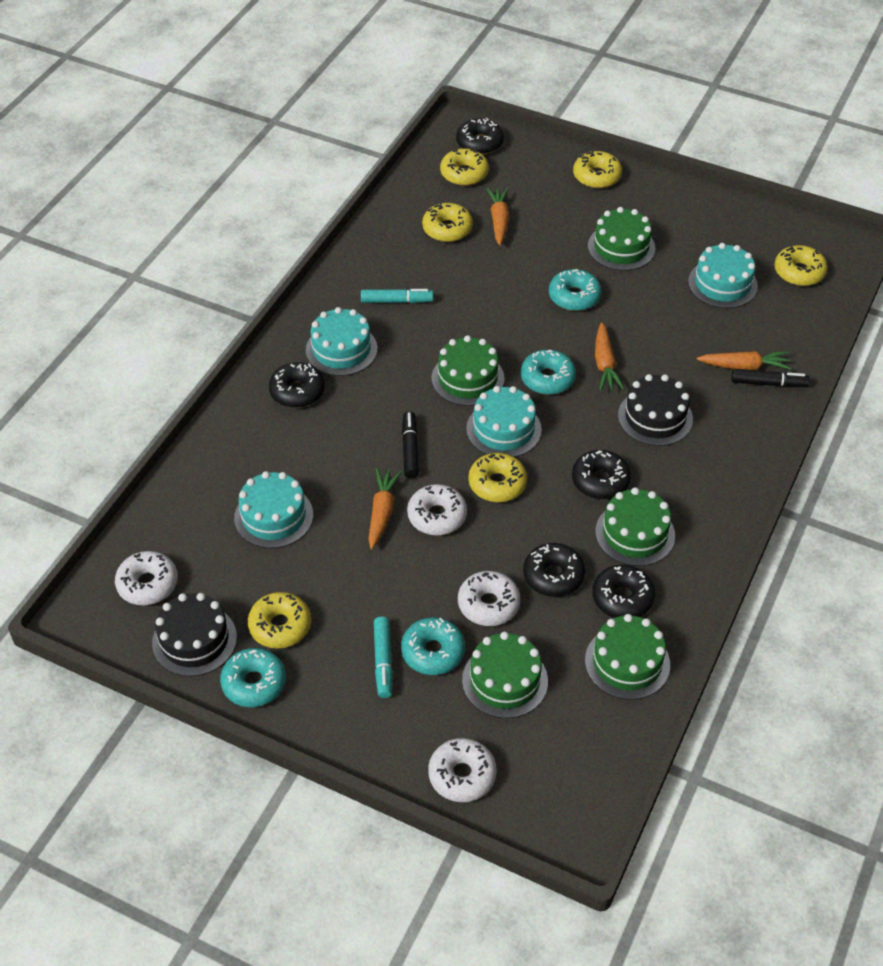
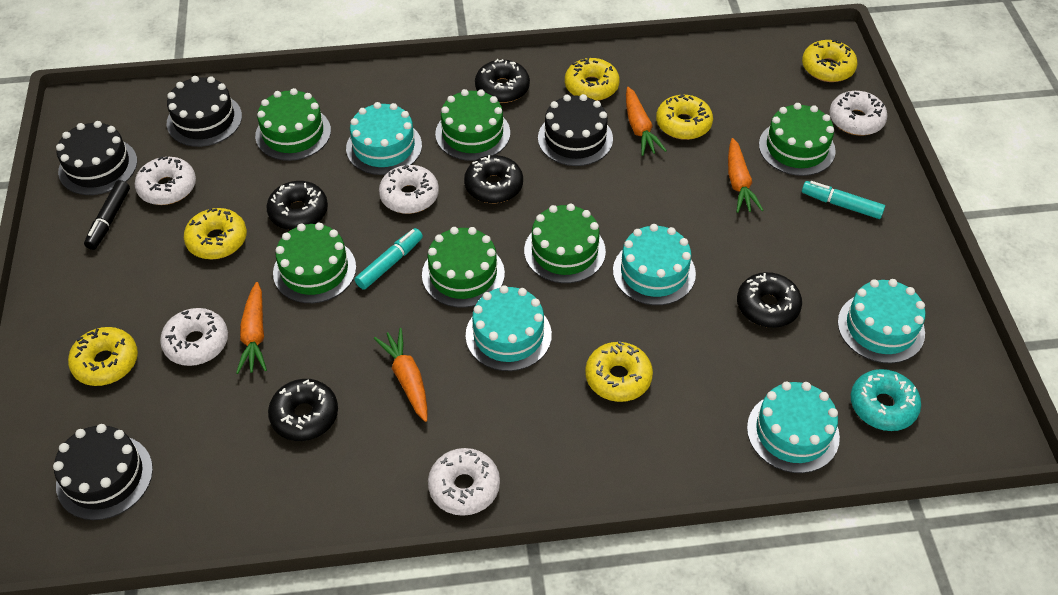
black cake: [152,593,237,676] [618,374,693,446] = 2 -> [53,424,153,520] [56,121,137,195] [167,76,242,147] [538,94,613,166] = 4
black marker: [402,411,419,479] [731,369,810,387] = 2 -> [84,180,130,250] = 1
green cake: [431,335,505,406] [462,632,548,719] [585,614,670,700] [588,207,655,271] [595,487,675,566] = 5 -> [255,88,331,161] [273,222,356,303] [422,227,505,308] [435,89,510,161] [524,204,606,283] [759,103,836,176] = 6
turquoise cake: [234,471,313,548] [306,307,377,376] [466,386,542,457] [688,243,758,308] = 4 -> [346,102,422,175] [466,285,552,371] [613,224,696,305] [747,381,840,473] [838,279,926,363] = 5
turquoise donut: [220,648,286,707] [401,617,465,675] [521,350,576,395] [549,269,602,311] = 4 -> [851,369,921,431] = 1
white donut: [115,551,178,605] [407,484,467,535] [428,738,497,802] [458,571,520,626] = 4 -> [135,156,196,205] [160,308,228,366] [379,165,439,214] [428,448,500,516] [829,91,887,135] = 5

